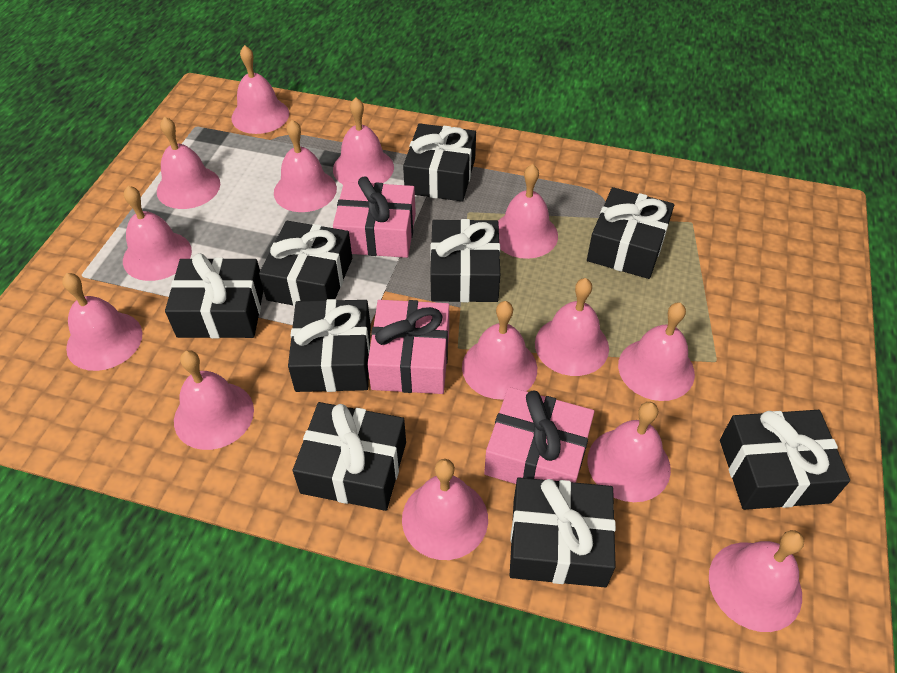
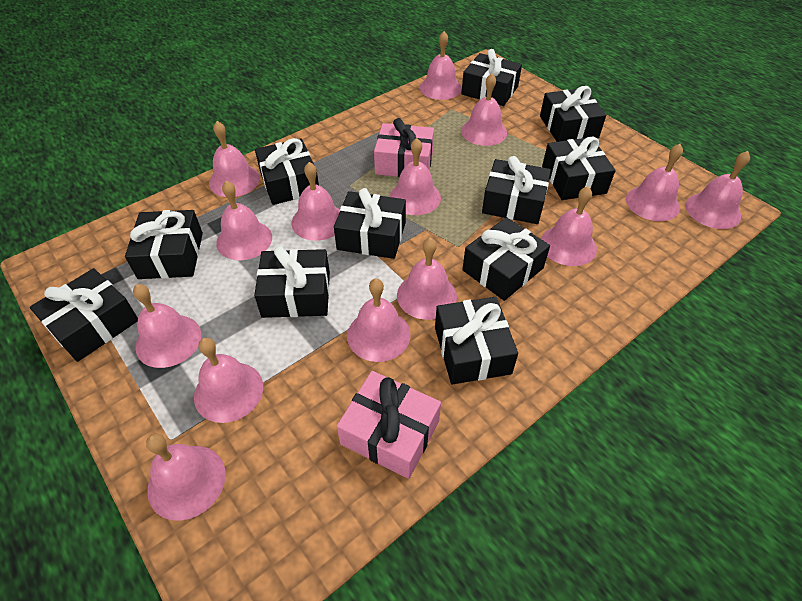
black gift: [165,253,264,338] [259,221,352,306] [288,299,371,392] [293,402,406,511] [403,123,476,202] [430,219,500,302] [510,478,616,587] [587,187,674,279] [720,410,850,510] = 9 -> [30,268,138,362] [125,210,203,279] [254,246,330,318] [255,138,319,205] [334,188,406,259] [435,297,518,385] [461,49,522,106] [462,217,550,301] [482,156,551,224] [540,86,606,142] [542,137,616,200] = 11
pink gift: [333,176,416,258] [367,300,449,394] [484,387,594,484] = 3 -> [337,371,441,479] [374,118,434,177] = 2

